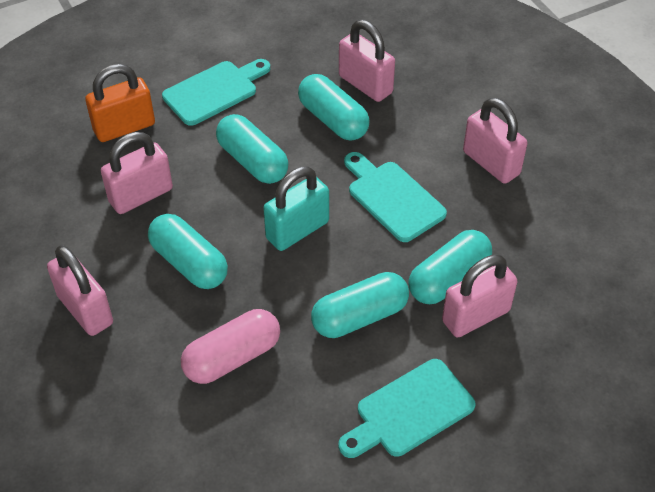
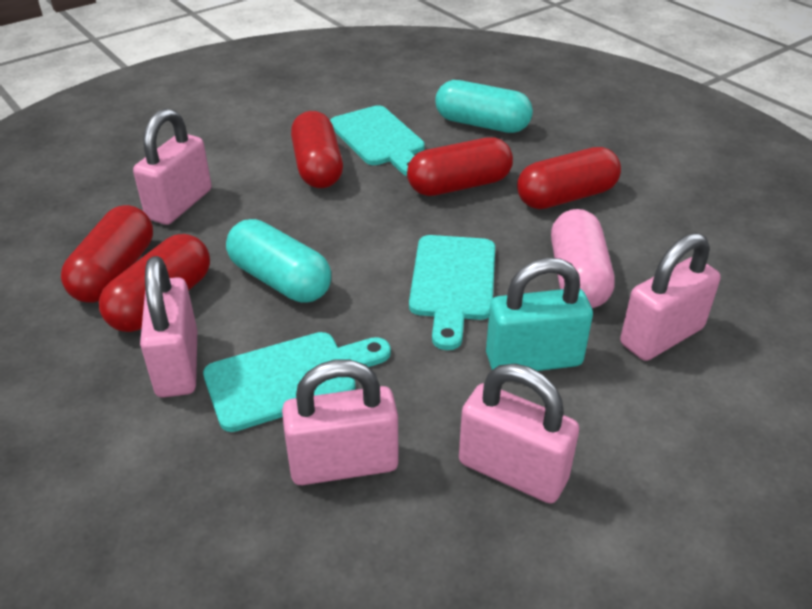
orange padlock: [85,64,155,142] = 1 -> none = 0
red capsule: none = 0 -> [61,205,153,303] [99,234,210,332] [291,111,343,188] [407,137,513,196] [517,147,621,209] = 5
turquoise capsule: [148,214,228,289] [216,114,289,184] [298,74,370,140] [311,272,409,338] [409,230,492,304] = 5 -> [226,219,331,303] [435,80,533,133] = 2

